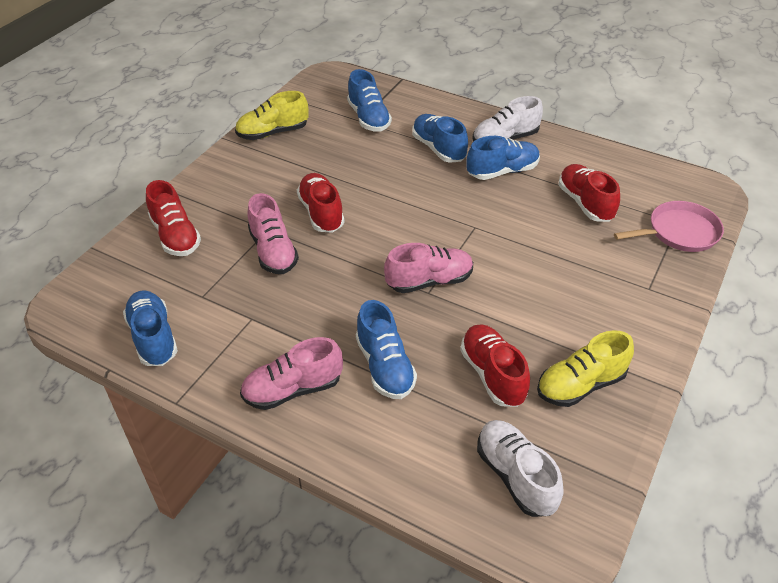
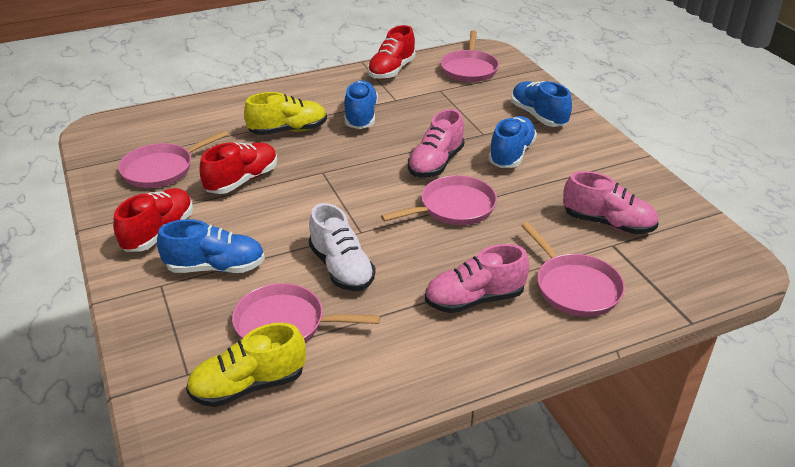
blue shoe: [123,290,178,366] [347,69,392,132] [356,300,417,399] [412,114,468,163] [467,136,540,180] = 5 -> [157,219,265,273] [344,80,378,129] [488,116,537,168] [511,81,572,127] = 4
pink pan: [614,201,724,252] = 1 -> [118,131,229,188] [232,283,380,342] [381,175,497,225] [440,30,499,82] [521,222,625,317] = 5
red shoe: [146,180,201,256] [297,173,344,233] [460,324,530,407] [558,164,620,222] = 4 -> [113,188,193,252] [200,143,277,194] [368,25,416,80] = 3
white shoe: [473,96,543,142] [477,420,564,517] = 2 -> [309,203,375,291] = 1

